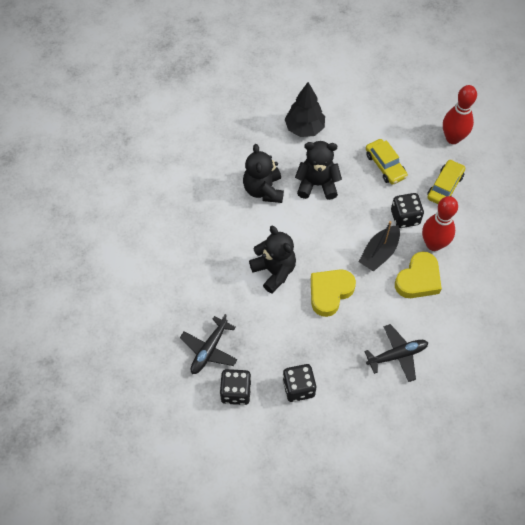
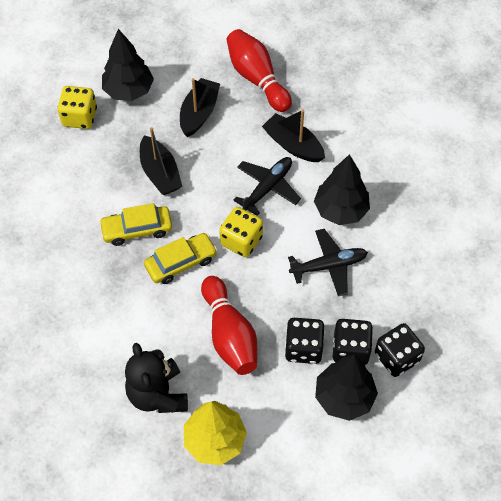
black boat: [359,221,400,271] = 1 -> [140,127,182,195] [180,78,220,137] [262,109,325,162] = 3
black teddy bear: [243,144,284,203] [249,226,296,293] [295,141,342,200] = 3 -> [125,343,188,413] = 1
black tree: [285,82,325,137] = 1 -> [102,29,154,101] [314,154,370,225] [315,355,378,421] = 3
yellow dice: none = 0 -> [57,86,97,129] [219,207,263,257] = 2
yellow heart: [311,269,356,317] [395,252,442,298] = 2 -> none = 0
yellow tree: none = 0 -> [184,401,247,465] = 1

